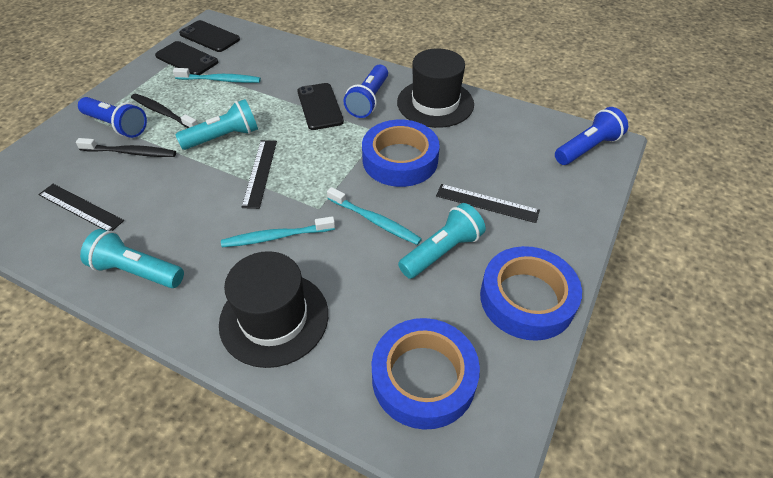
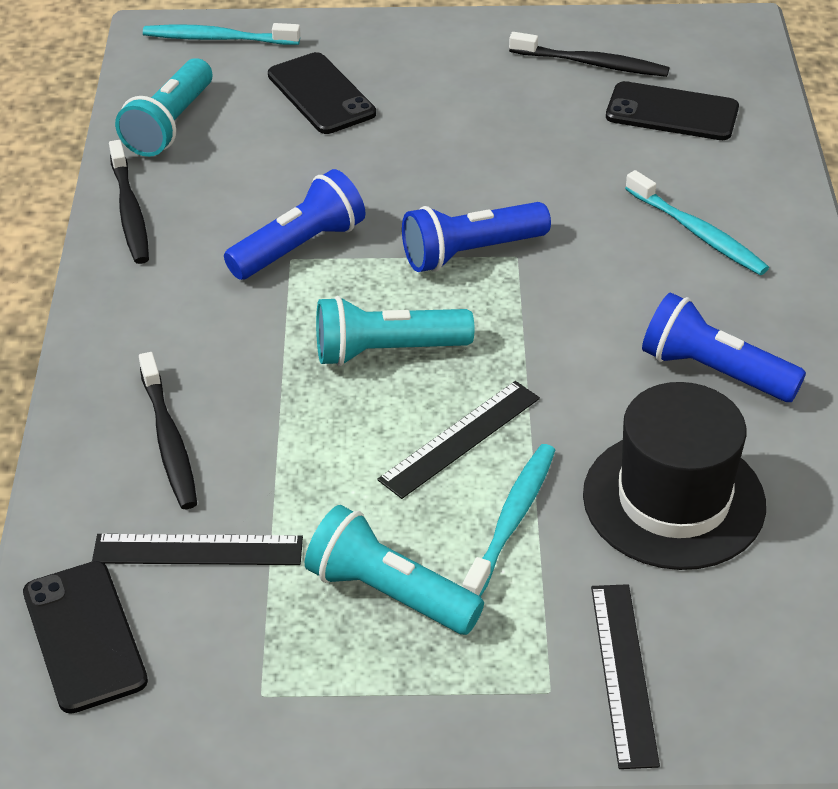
black hat: [219,251,328,368] [397,48,474,128] = 2 -> [583,382,766,570] = 1
black toothbrush: [76,138,176,157] [131,94,198,128] = 2 -> [109,140,149,264] [139,352,197,509] [509,32,669,77] = 3
blue tape: [362,120,440,187] [372,318,480,430] [480,246,582,341] = 3 -> none = 0

